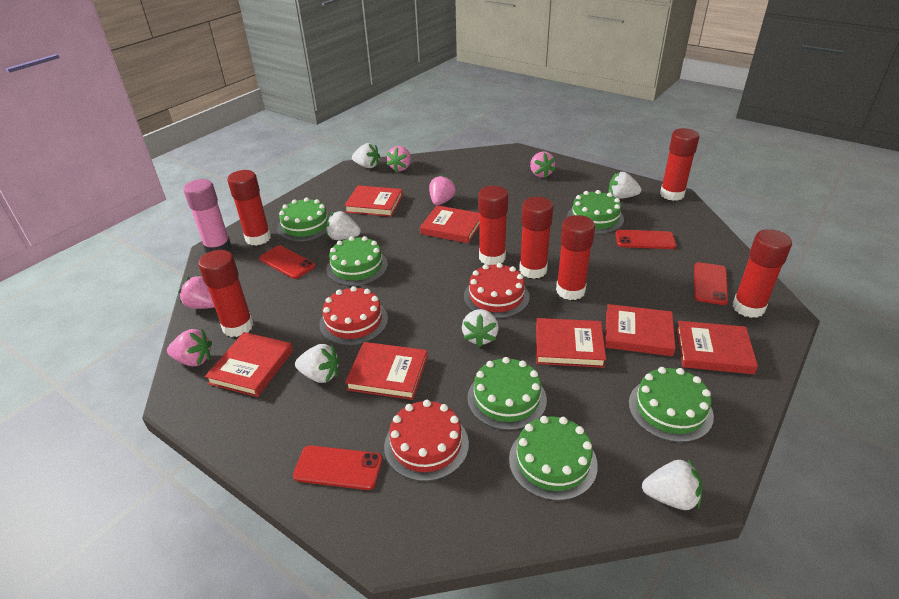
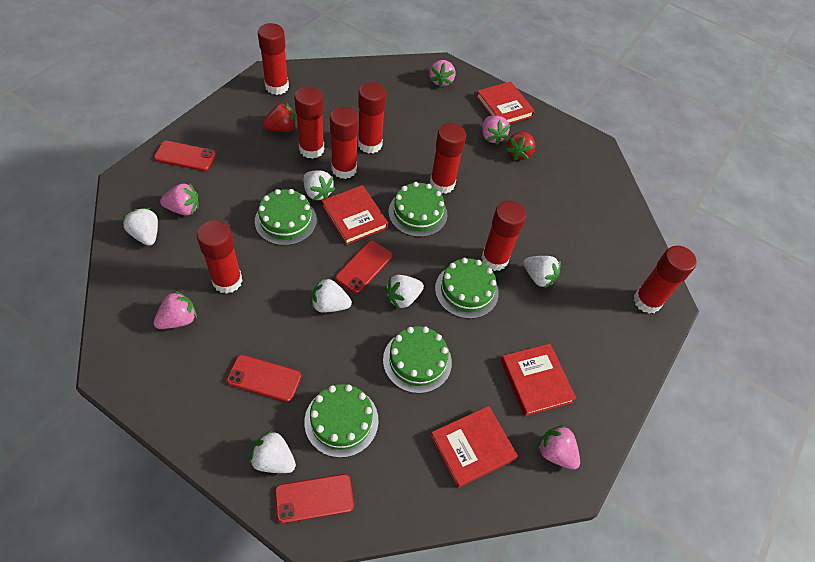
green cake: [277,197,330,241] [326,236,388,286] [467,357,547,430] [509,416,598,501] [567,190,624,234] [629,367,714,442] = 6 -> [255,189,317,246] [304,384,379,458] [383,326,452,393] [388,182,448,237] [435,258,499,319] = 5
pink glue stick: [183,179,231,253] = 1 -> none = 0
red book: [205,332,293,397] [344,185,403,217] [345,342,428,400] [420,205,480,243] [536,318,606,368] [605,304,676,356] [676,321,758,374] = 7 -> [321,185,388,245] [430,406,518,488] [476,81,535,124] [501,344,576,416] = 4
red cake: [320,286,388,345] [384,400,469,481] [464,263,530,318] = 3 -> none = 0
red glue stick: [198,250,254,337] [227,170,271,246] [478,186,508,265] [519,197,553,279] [556,215,595,300] [660,128,699,201] [732,229,792,318] = 7 -> [197,220,242,294] [258,23,289,95] [294,86,324,159] [330,107,359,179] [358,82,386,154] [430,123,466,194] [481,201,526,271] [634,246,697,314] = 8
red strawberry: none = 0 -> [263,102,296,132] [506,132,535,160] = 2

